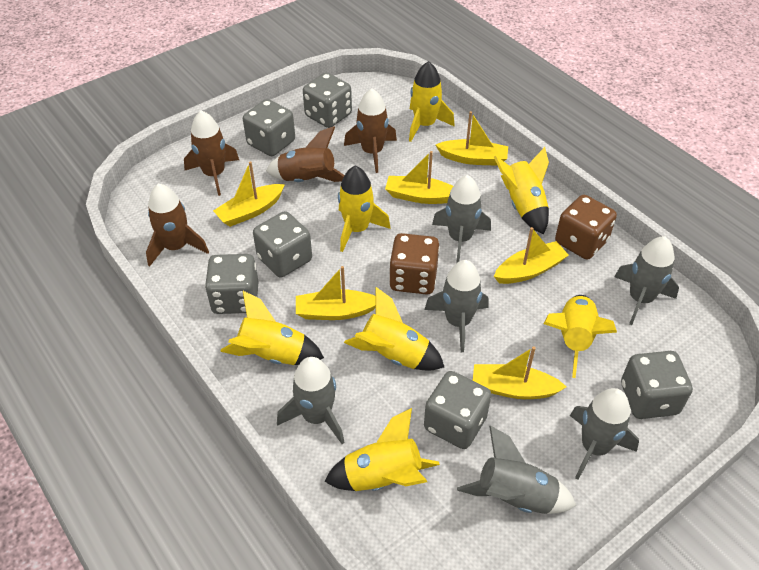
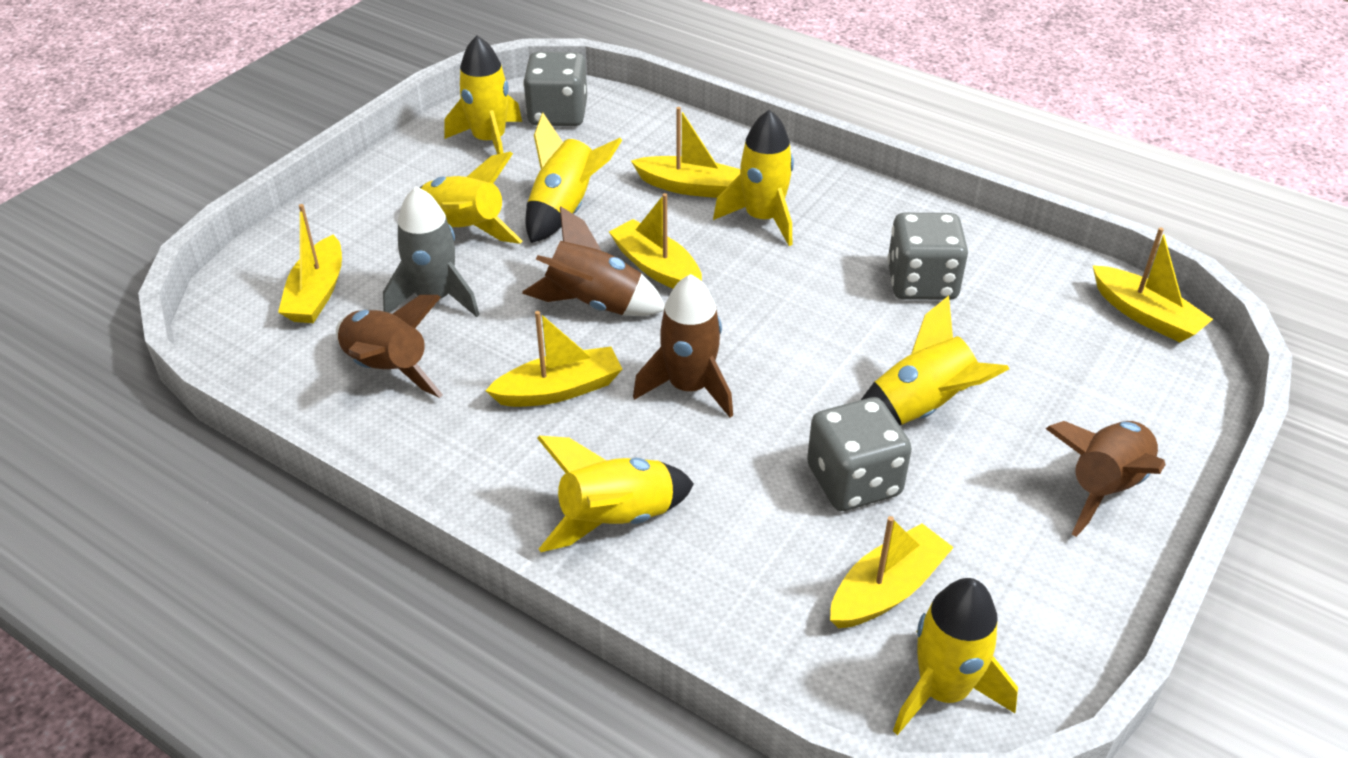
brown dice: [389,233,440,294] [555,195,617,260] = 2 -> none = 0
grey dice: [205,254,259,314] [243,99,295,156] [253,211,312,278] [303,73,352,128] [424,371,491,449] [621,351,693,419] = 6 -> [523,52,587,126] [807,397,912,511] [887,213,968,300] = 3
grey rocket: [277,357,345,444] [425,260,489,352] [432,175,491,263] [457,426,576,514] [570,388,639,480] [614,236,679,325] = 6 -> [383,186,480,317] = 1

